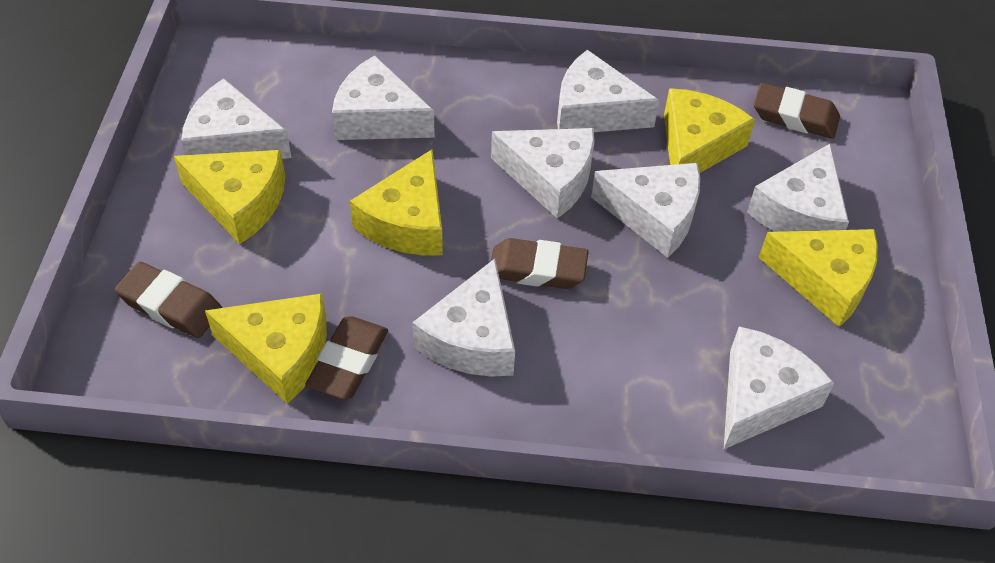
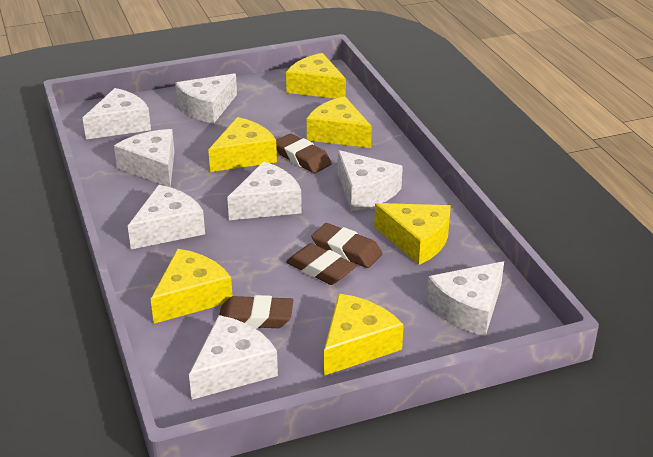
yellow cheese: [174,150,285,244] [205,294,327,404] [350,149,443,255] [664,88,755,173] [759,229,878,327] = 5 -> [151,249,233,324] [208,117,277,172] [286,53,346,99] [307,96,372,148] [324,294,404,376] [374,203,451,265] = 6

